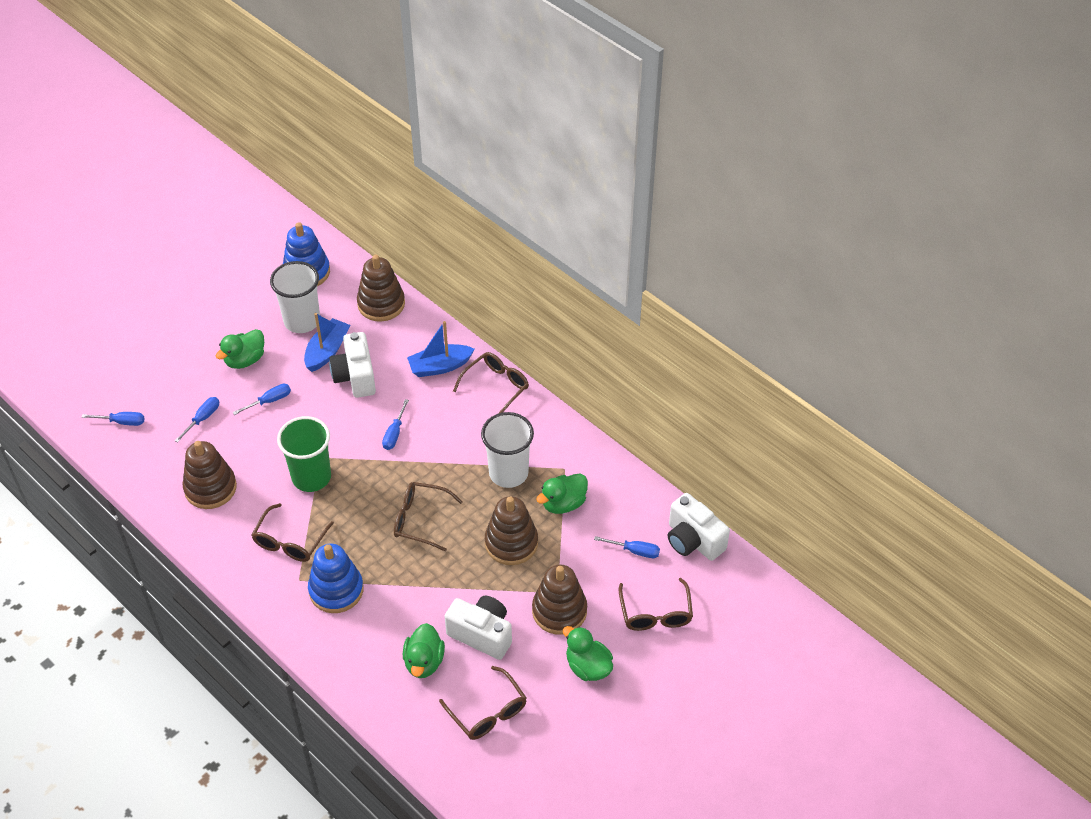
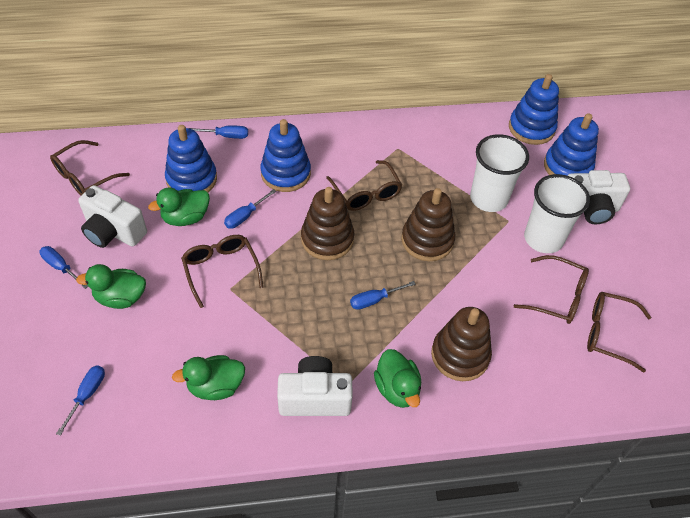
blue boat: [304,313,350,372] [407,321,475,377] = 2 -> none = 0
blue stacking toy: [283,222,330,286] [308,544,364,613] = 2 -> [165,125,217,192] [260,119,311,192] [509,74,559,145] [544,113,599,176] = 4
brown stacking toy: [183,441,237,509] [357,255,405,321] [485,496,538,565] [532,564,587,635] = 4 -> [301,187,354,260] [401,188,455,261] [431,307,492,381] = 3
green cup: [277,416,331,492] = 1 -> none = 0

